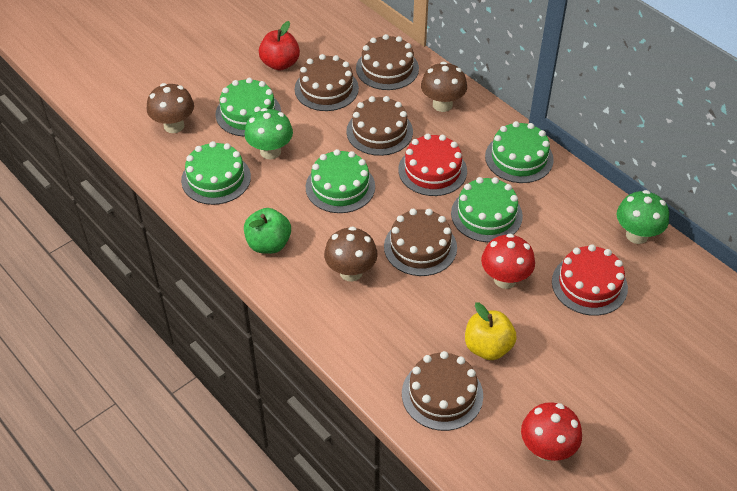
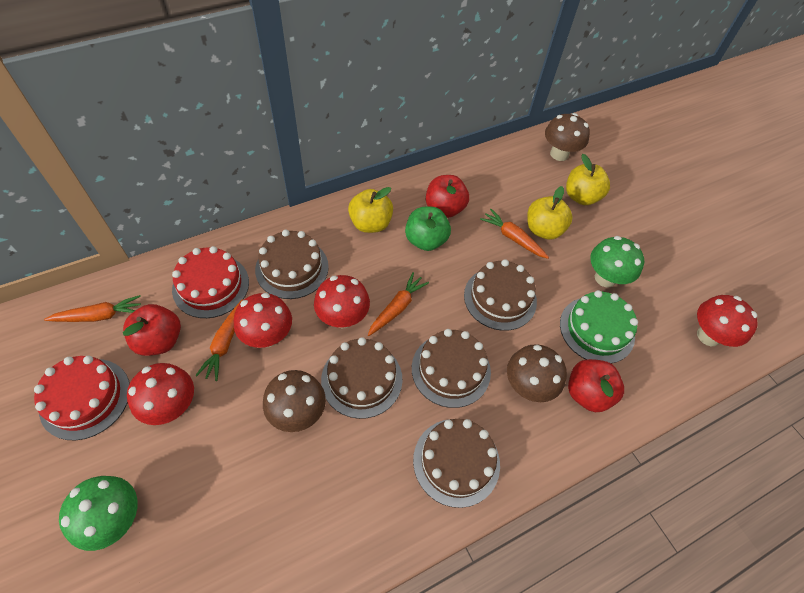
green cake: [181,141,251,205] [215,78,281,136] [306,149,375,213] [451,177,523,242] [485,121,554,183] = 5 -> [560,290,638,363] = 1
orange carrot: none = 0 -> [44,295,141,322] [195,299,243,381] [368,272,429,336] [480,209,549,259] = 4
red apple: [259,21,300,70] = 1 -> [123,304,181,356] [426,175,469,218] [568,359,624,412] = 3
red mushroom: [481,234,535,289] [521,402,582,461] = 2 -> [127,363,194,425] [234,293,292,348] [314,275,370,329] [697,295,758,347] = 4
yellow apple: [465,302,517,360] = 1 -> [348,187,393,233] [527,186,573,240] [566,154,610,205] = 3

